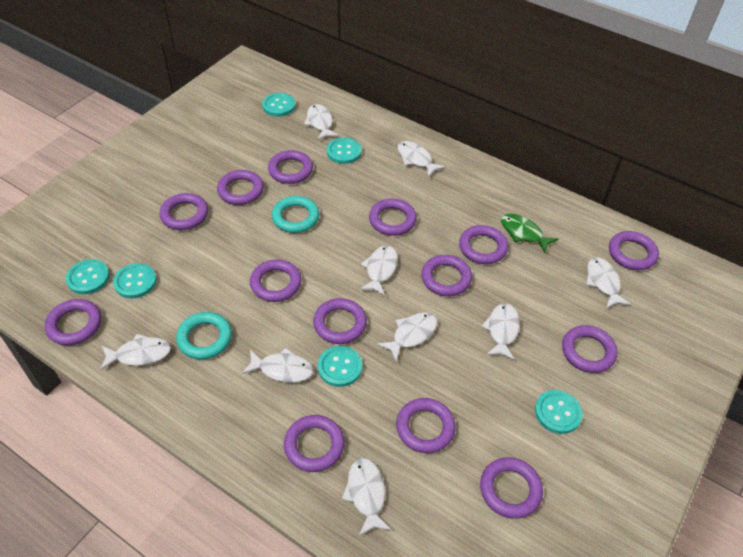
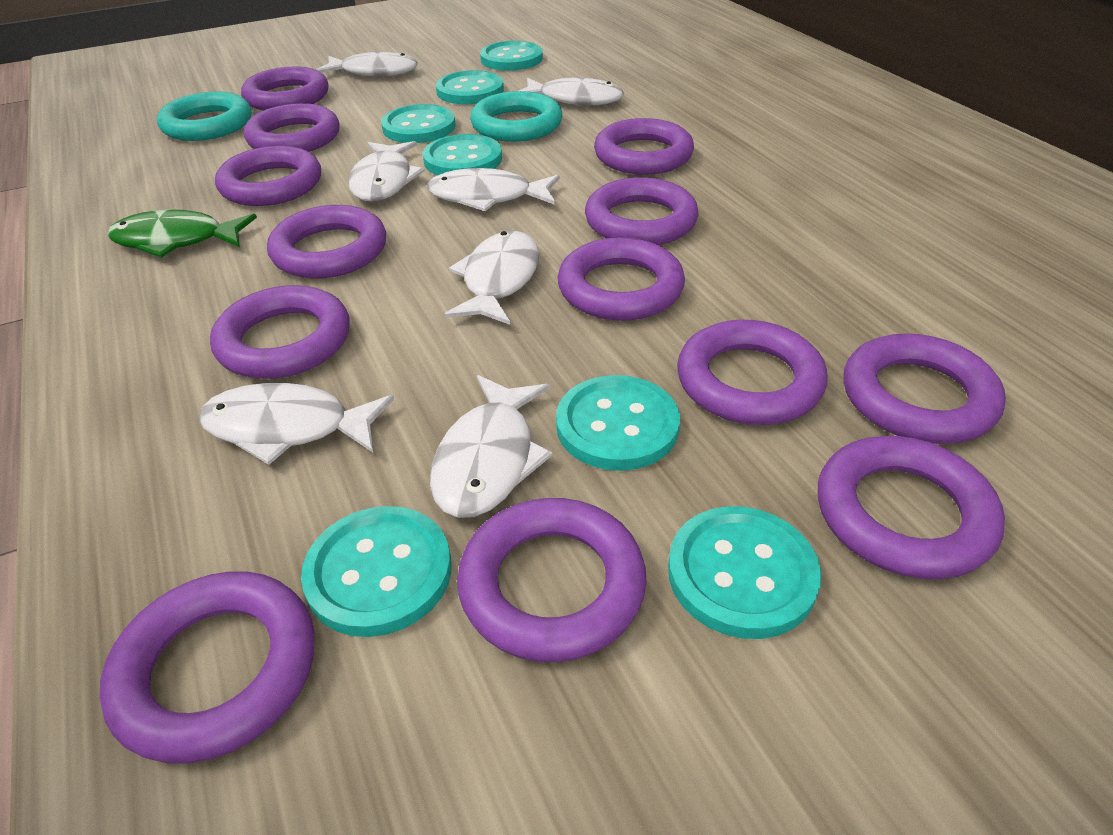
purple ring: [45,299,101,345] [160,193,208,230] [217,170,264,205] [250,259,302,302] [268,150,313,184] [284,415,345,472] [313,298,367,344] [369,198,417,236] [396,398,456,453] [421,255,472,296] [459,225,508,264] [480,457,543,519] [562,325,617,373] [609,231,659,270] = 14 -> [100,571,315,764] [210,285,350,379] [215,146,321,206] [241,66,328,111] [244,103,340,152] [267,205,386,278] [457,498,647,662] [558,237,685,321] [585,177,699,245] [594,118,694,175] [677,320,827,425] [818,436,1005,579] [843,333,1006,444] = 13
turquoise button: [66,259,110,294] [113,263,156,298] [262,93,295,117] [318,346,362,387] [327,137,362,164] [535,390,583,434] = 6 -> [301,506,452,637] [381,104,456,143] [423,134,502,175] [436,70,504,104] [480,41,543,71] [556,375,680,471] [668,506,821,639] = 7
white fish: [100,334,171,370] [242,348,313,383] [304,104,339,140] [342,458,391,536] [360,245,398,296] [377,312,437,362] [398,141,445,177] [481,303,520,360] [586,257,631,308] = 9 -> [199,383,394,465] [316,52,418,76] [348,141,425,202] [427,168,560,211] [430,375,553,518] [444,231,539,325] [519,77,624,105] = 7

